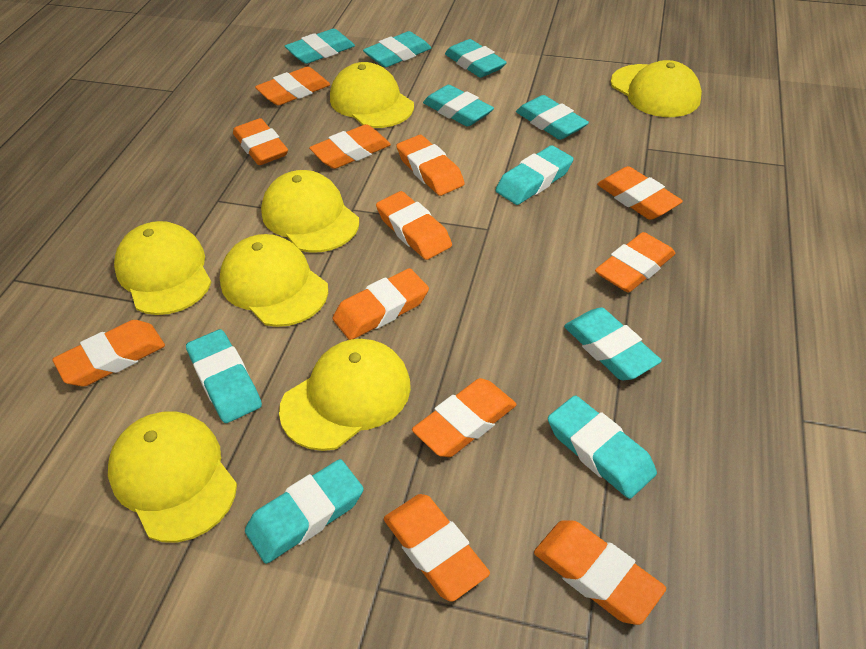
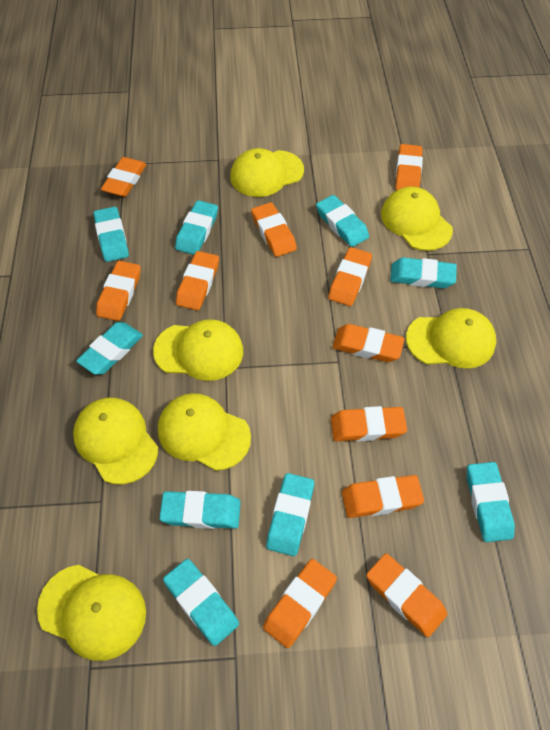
orange eraser: [52,320,165,386] [233,118,288,165] [255,67,330,105] [309,124,391,169] [332,268,429,340] [376,191,452,260] [384,494,490,602] [396,135,465,196] [412,378,517,457] [534,520,666,625] [595,232,676,292] [597,166,683,220] = 12 -> [96,261,141,321] [101,157,147,197] [176,251,219,310] [251,202,297,257] [263,559,337,648] [328,247,372,306] [331,406,407,442] [332,324,404,362] [342,475,424,518] [366,553,447,637] [395,144,423,190] = 11
turquoise eraser: [186,329,262,423] [245,459,363,564] [285,29,355,64] [363,31,431,67] [423,85,494,127] [445,39,507,78] [495,145,574,205] [516,95,589,140] [548,395,657,499] [564,307,662,380] = 10 -> [76,322,143,375] [93,207,129,262] [159,491,241,529] [163,559,239,646] [175,200,218,255] [266,473,314,556] [316,195,369,247] [390,257,457,288] [467,462,515,542] = 9

